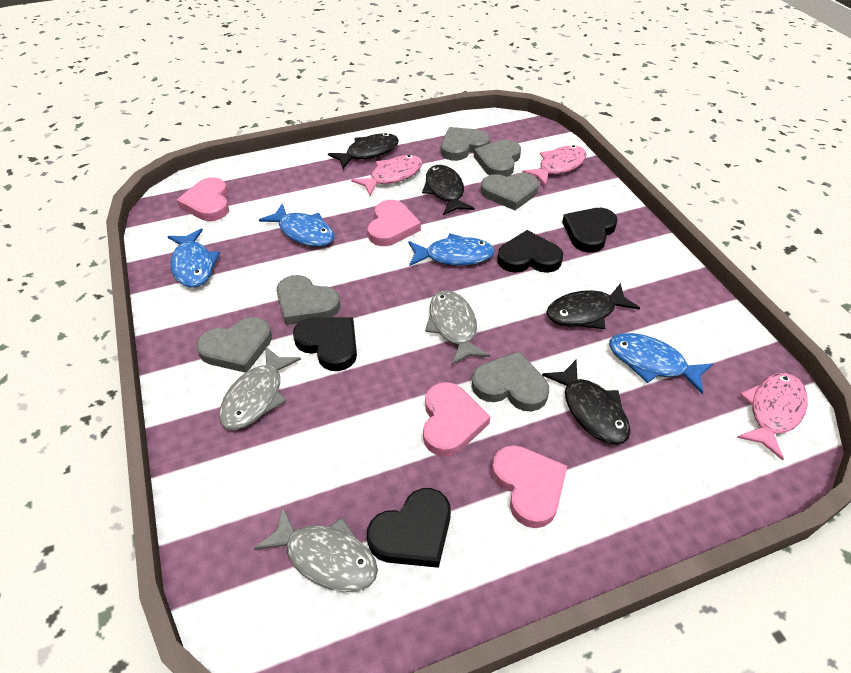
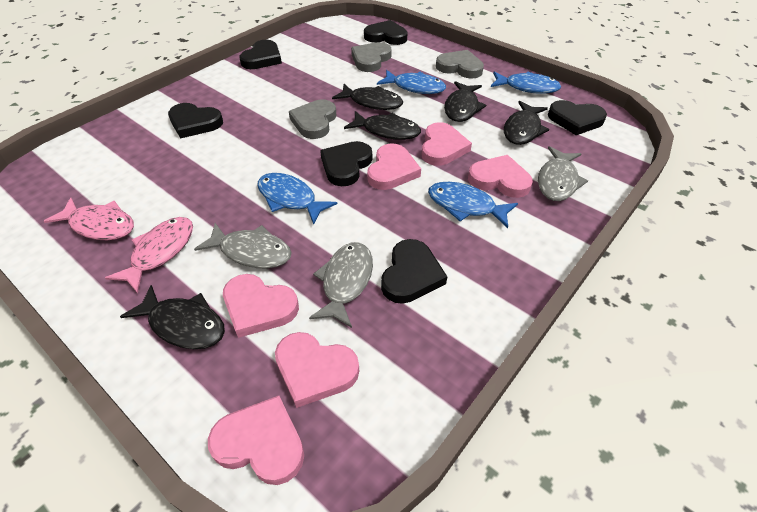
black fish: [328,133,399,169] [422,165,474,215] [542,360,630,445] [546,283,640,329] = 4 -> [120,285,225,349] [332,84,403,110] [344,111,421,140] [444,81,486,122] [504,101,549,145] = 5
black heart: [293,317,357,371] [367,488,451,568] [497,230,563,273] [562,208,618,253] = 4 -> [168,103,223,139] [239,40,282,69] [320,141,372,186] [364,20,407,45] [381,239,447,304] [548,100,607,135] = 6
grey heart: [196,317,272,373] [276,275,340,325] [441,127,490,161] [472,351,549,411] [474,139,521,177] [481,173,539,210] = 6 -> [289,100,336,139] [351,42,392,72] [436,50,484,79] = 3
pink fish: [351,155,423,195] [522,145,587,186] [736,373,808,460] = 3 -> [44,197,134,240] [105,217,193,293] = 2
pink heart: [177,177,229,221] [368,200,421,246] [423,382,491,457] [492,445,567,528] = 4 -> [208,396,304,485] [223,274,299,338] [275,332,359,408] [367,143,421,190] [421,122,472,166] [468,155,533,198] = 6

